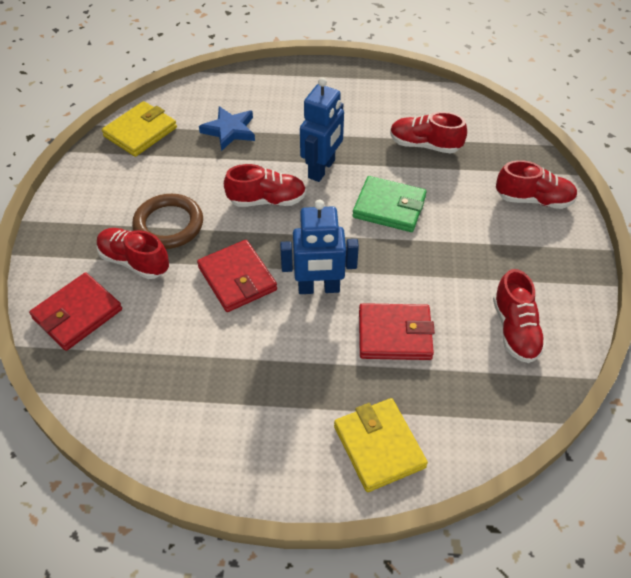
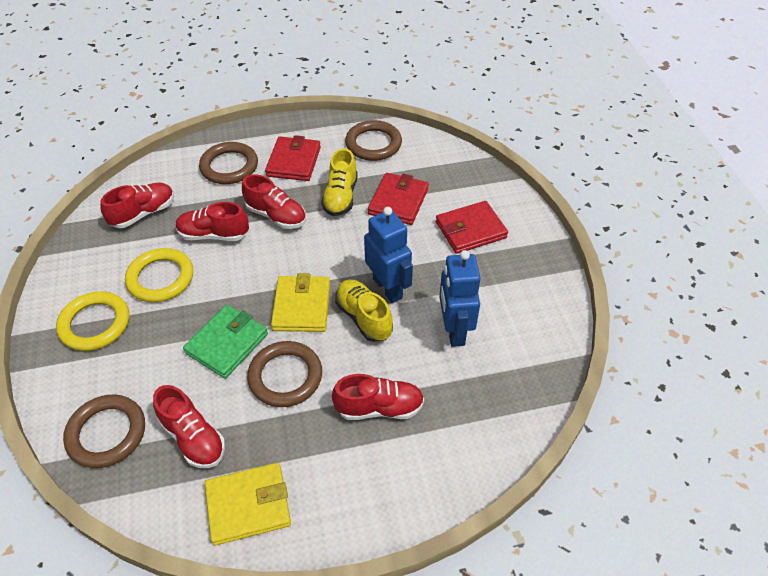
blue star: [199,106,255,151] = 1 -> none = 0
brown ring: [132,194,203,249] = 1 -> [63,395,145,468] [199,142,258,184] [247,341,322,407] [345,120,402,161] = 4
yellow ring: none = 0 -> [56,291,129,351] [125,248,193,302] = 2
yellow shoe: none = 0 -> [321,148,358,216] [335,280,393,342] = 2

